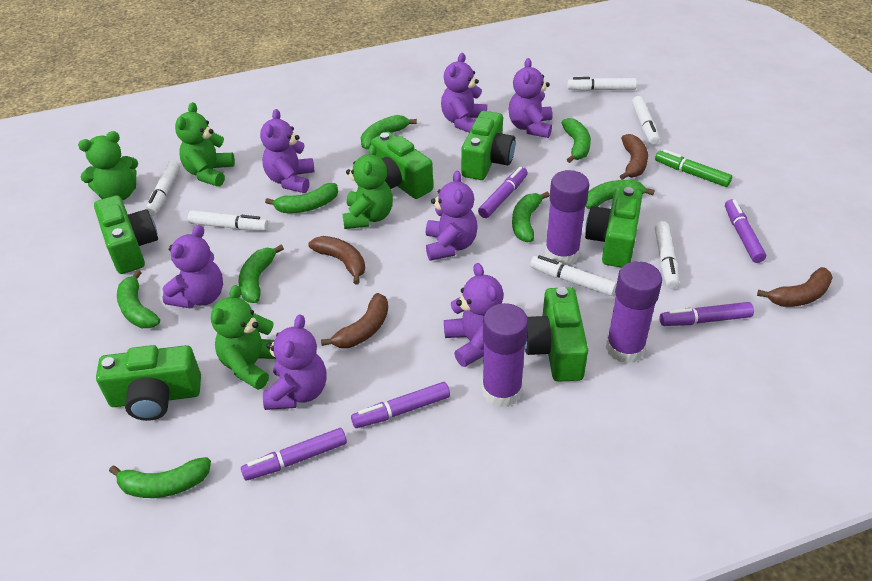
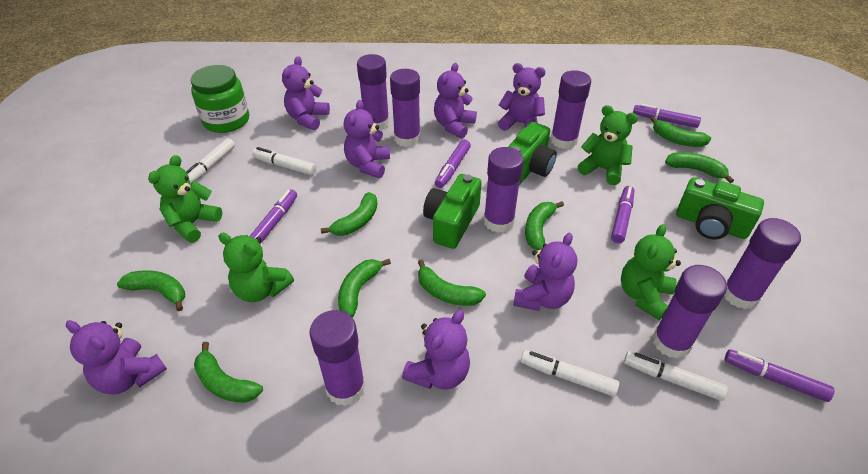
brown banana: [308,236,365,284] [321,293,388,348] [620,134,648,180] [757,267,833,307] = 4 -> none = 0
green camera: [94,195,158,274] [96,345,201,421] [371,132,433,199] [462,111,516,180] [525,287,588,382] [585,187,642,268] = 6 -> [423,174,482,249] [508,122,557,185] [676,177,764,240] = 3
green jar: none = 0 -> [191,65,249,133] = 1
green marker: [655,149,732,187] = 1 -> none = 0
purple glue stick: [482,303,528,407] [545,170,589,265] [606,261,662,363] = 3 -> [309,310,366,406] [357,54,389,131] [390,69,421,147] [483,147,524,233] [550,70,591,149] [653,265,727,359] [724,218,801,309] = 7
white marker: [146,160,180,216] [188,210,268,231] [530,255,617,296] [567,77,637,91] [632,96,660,145] [655,221,679,289] = 6 -> [186,138,235,185] [252,147,316,175] [521,350,619,397] [624,351,728,401] = 4

